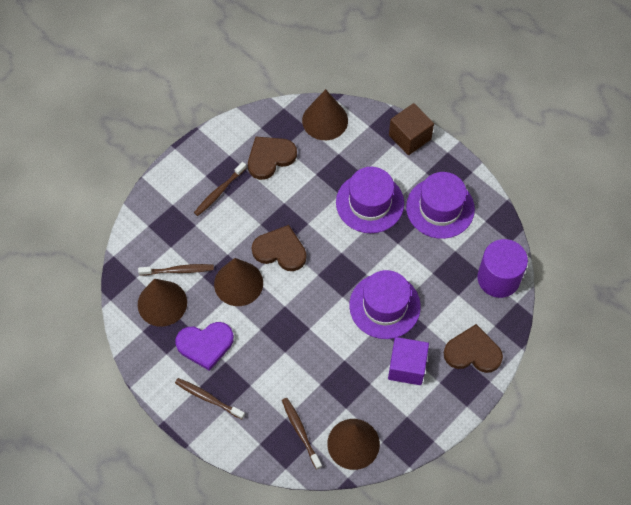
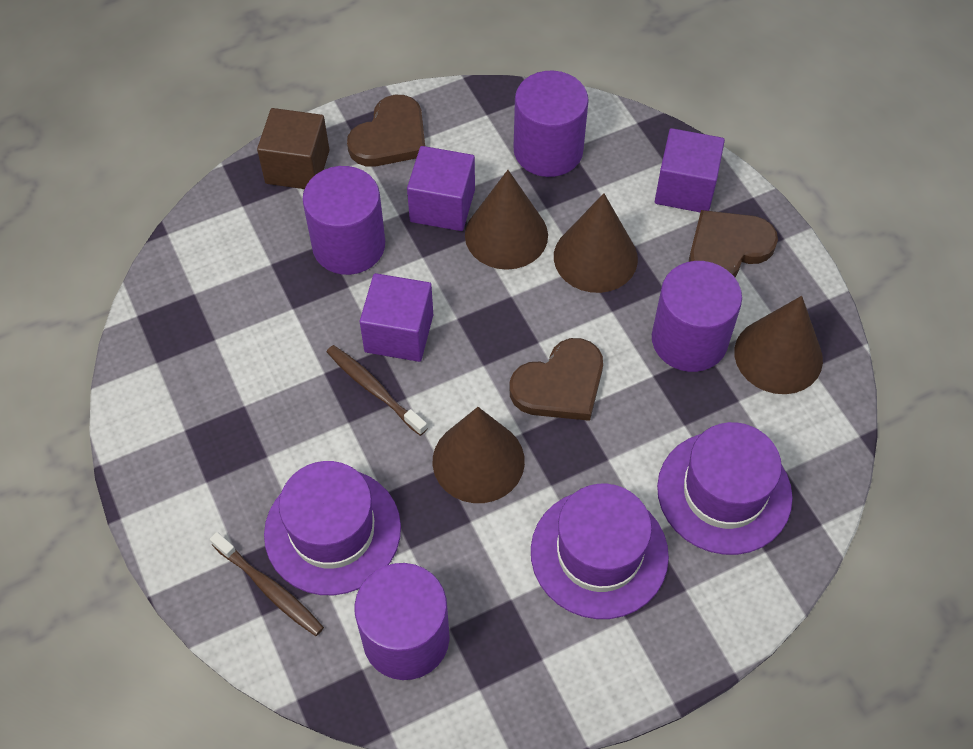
brown toothbrush: [138,264,214,275] [175,378,245,419] [194,162,246,216] [282,398,322,470] = 4 -> [210,532,324,636] [327,345,428,436] = 2
purple cube: [388,337,429,385] = 1 -> [360,273,433,362] [407,146,475,231] [655,128,725,213] = 3
purple cylinder: [477,239,528,298] = 1 -> [302,166,385,275] [354,563,450,680] [514,71,589,177] [652,261,742,372] = 4
purple heart: [175,322,234,371] = 1 -> none = 0

